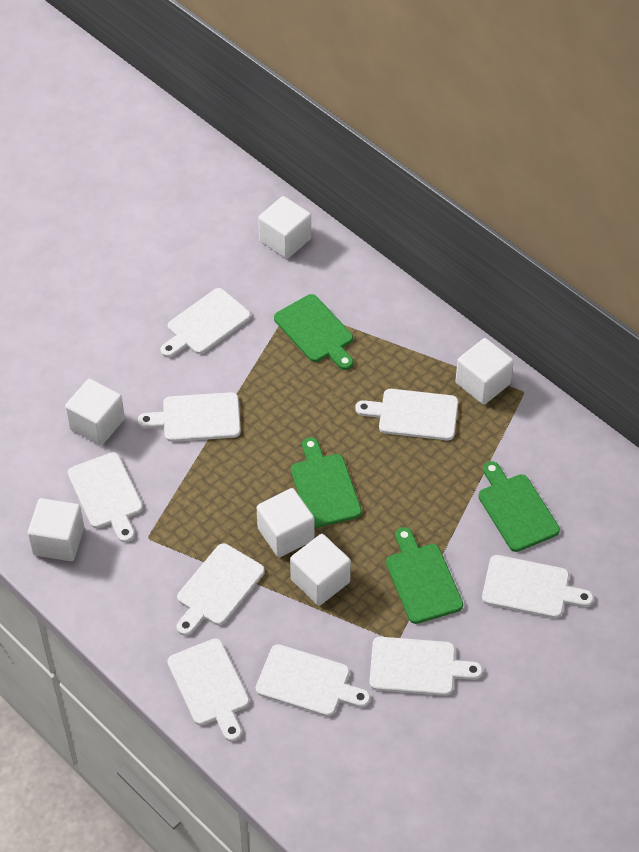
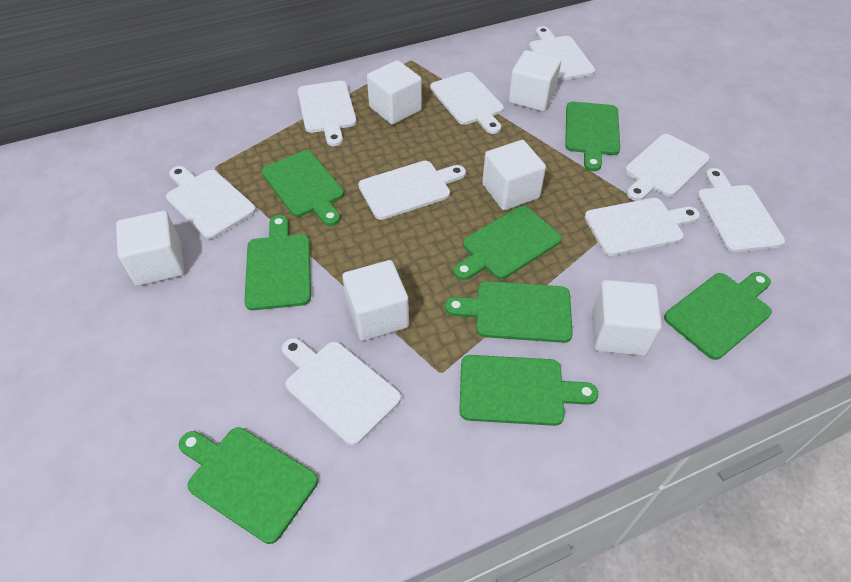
green cutting board: [274,294,353,370] [291,437,362,528] [386,527,463,624] [478,461,560,552] = 4 -> [179,427,318,544] [244,215,311,310] [262,150,344,226] [445,281,573,343] [454,206,562,280] [459,355,598,426] [565,102,620,171] [664,272,772,360] = 8

